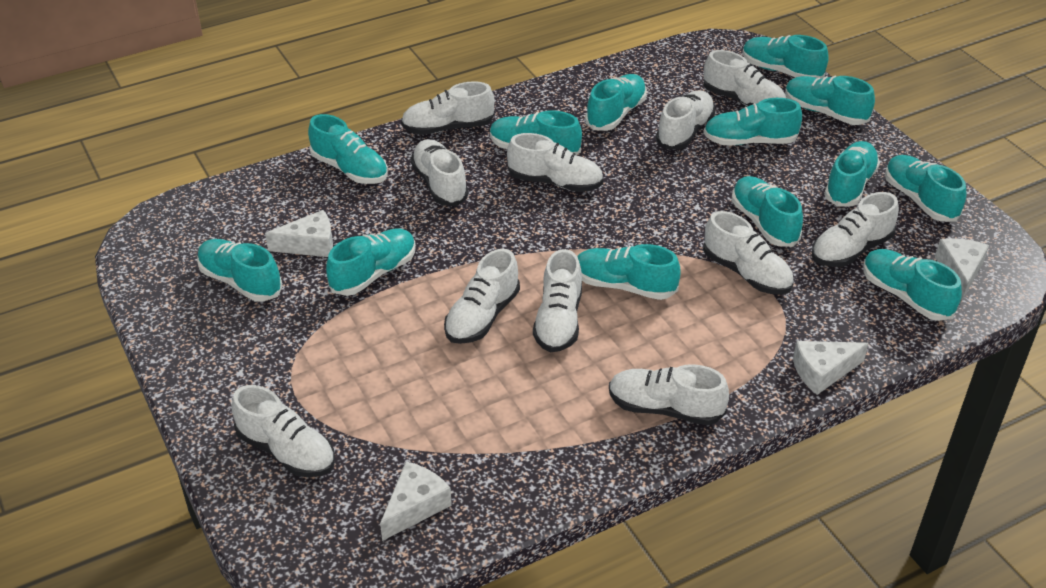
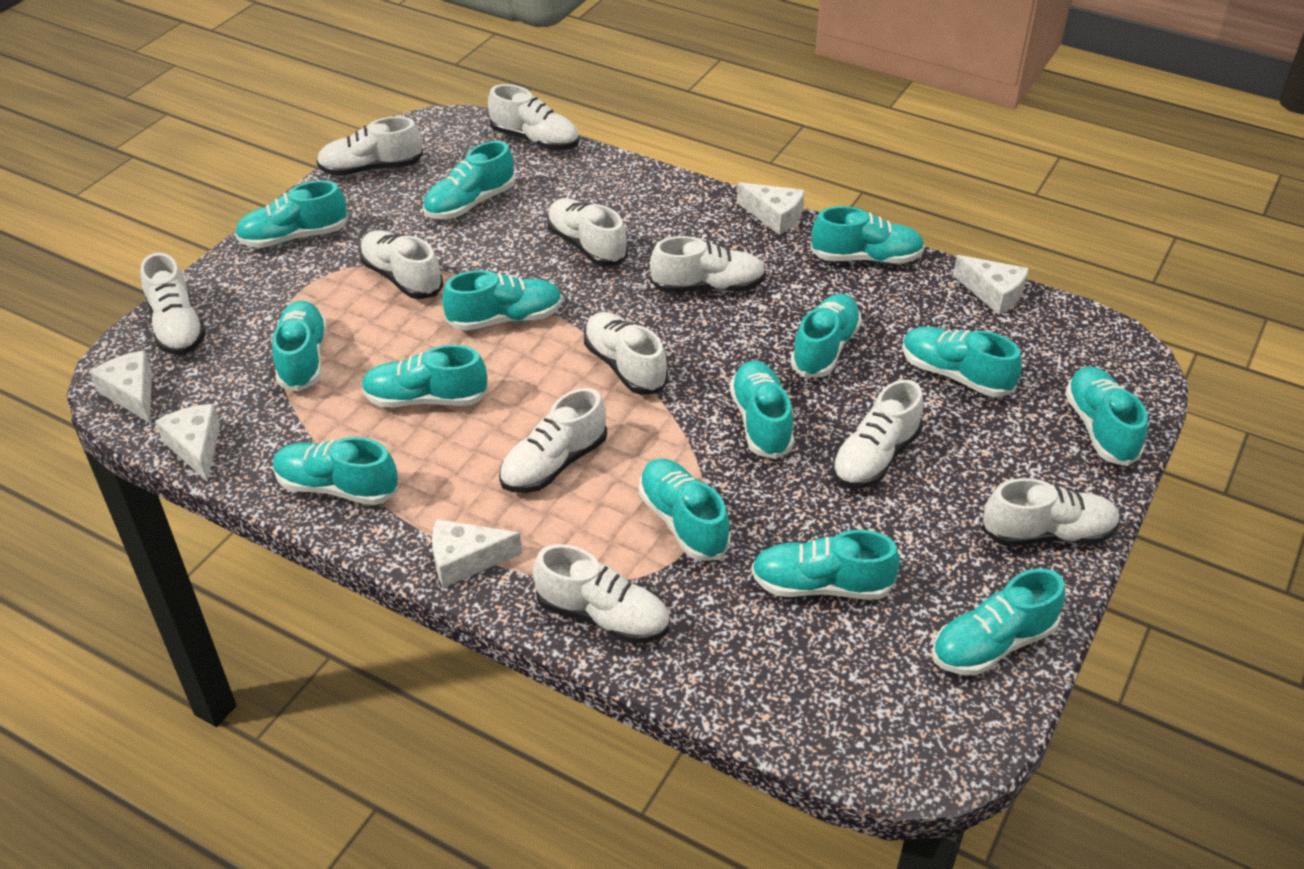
turquoise shoe: [197,239,283,302] [308,114,388,184] [326,228,416,296] [490,111,582,155] [577,244,680,300] [585,74,647,131] [704,98,802,145] [732,176,803,247] [742,35,829,79] [785,76,875,125] [824,141,880,207] [863,249,962,321] [885,155,966,222] = 13 -> [235,180,348,248] [272,301,327,392] [273,437,398,505] [361,345,488,408] [423,141,515,219] [442,270,563,331] [639,458,731,561] [730,361,794,459] [751,530,900,600] [790,294,862,378] [810,206,925,264] [902,327,1022,397] [932,568,1065,676] [1065,367,1148,466] = 14
white cheese: [265,210,333,257] [380,461,452,541] [793,341,869,395] [935,238,989,301] = 4 -> [90,350,152,423] [155,404,220,482] [432,519,522,588] [737,182,805,235] [953,255,1029,315] = 5

